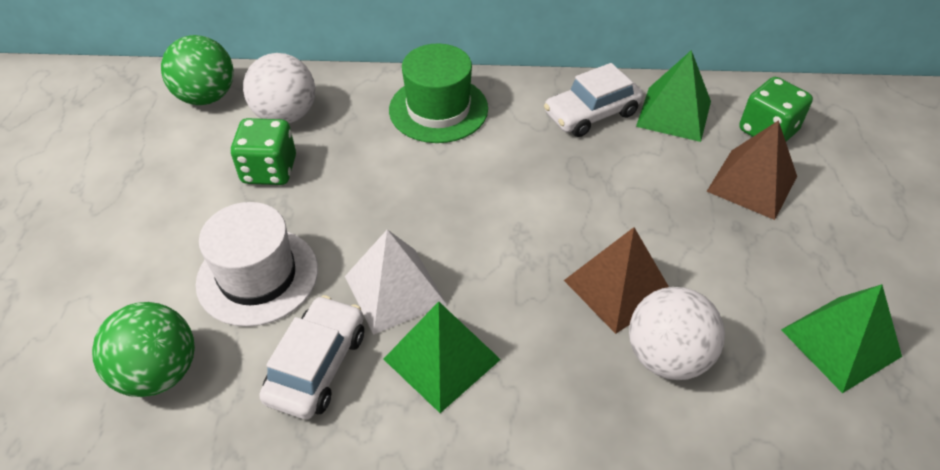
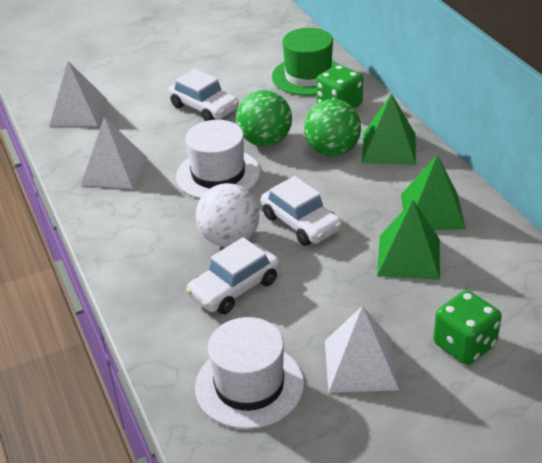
brown pyramid: [564,227,669,334] [706,120,797,220] = 2 -> none = 0
white ball: [243,53,315,123] [629,287,725,380] = 2 -> [195,183,259,247] = 1
white car: [259,295,364,420] [544,63,643,137] = 2 -> [168,69,239,121] [186,237,280,314] [261,176,342,246] = 3
white hat: [196,202,318,327] = 1 -> [176,120,260,199] [195,317,304,429] = 2
white pyramid: [345,229,447,335] = 1 -> [49,61,107,126] [81,117,147,189] [325,306,399,393] = 3

